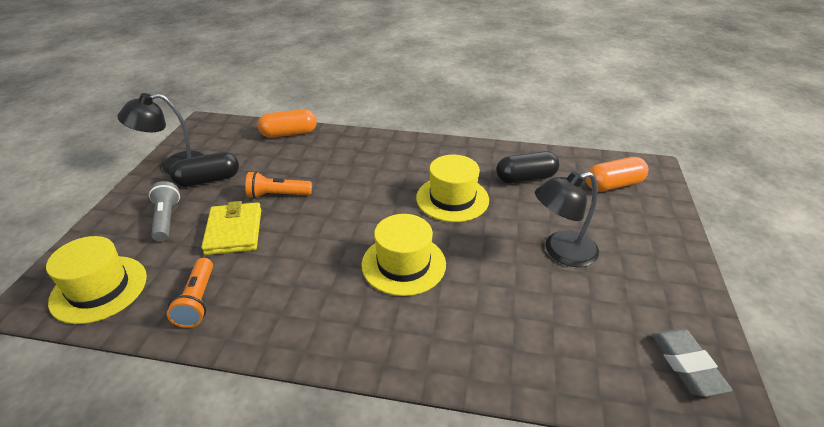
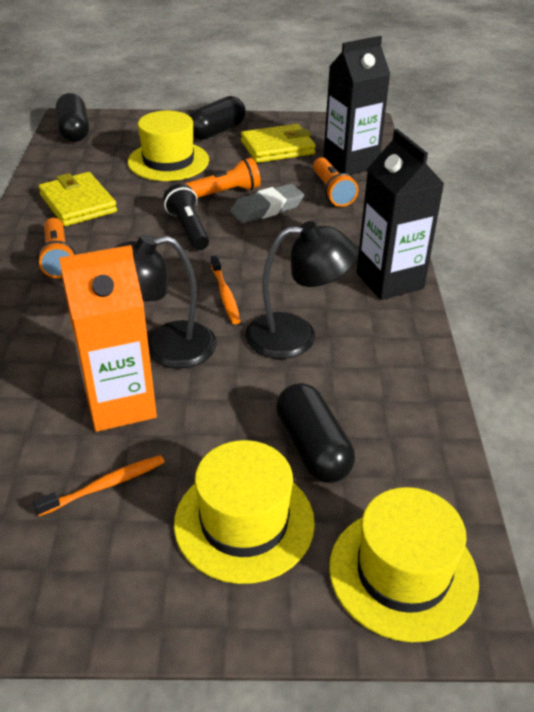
black capsule: [170,152,239,187] [496,151,559,184] = 2 -> [56,93,89,142] [189,96,246,140] [276,383,355,483] = 3
black carton: none = 0 -> [323,36,390,175] [356,129,444,300] = 2
black flashlight: none = 0 -> [163,184,209,250] = 1
grey flashlight: [149,181,180,241] = 1 -> none = 0
orange capsule: [258,109,317,138] [586,157,648,192] = 2 -> none = 0
orange carton: none = 0 -> [59,245,157,432] = 1
orange flashlight: [167,258,213,328] [245,171,312,199] = 2 -> [37,218,76,278] [185,158,261,198] [313,157,359,207] = 3
orange toothbrush: none = 0 -> [33,455,165,516] [211,255,240,324] = 2
yellow wallet: [201,201,261,255] = 1 -> [38,172,117,226] [241,124,316,163] = 2

